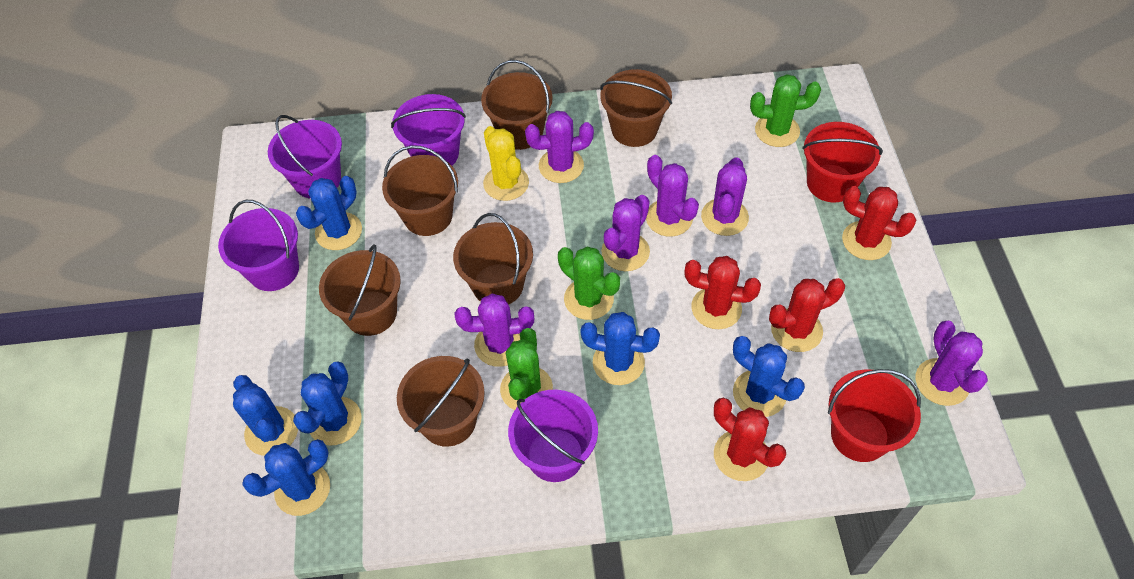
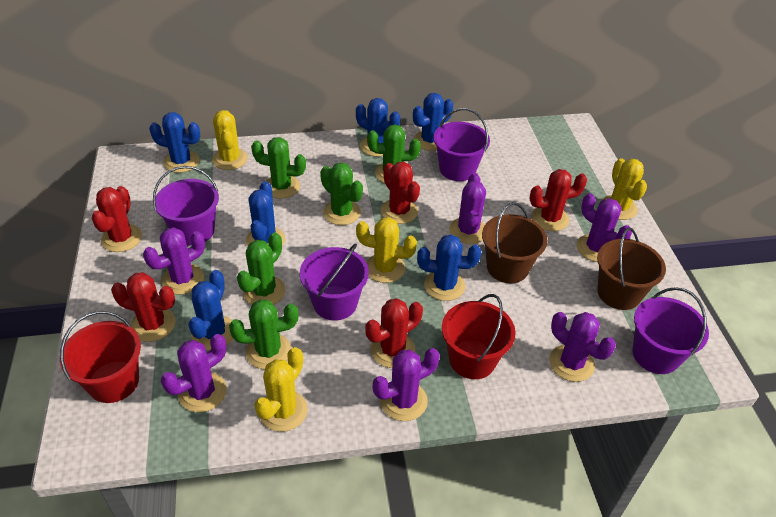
brown bucket: [319,244,401,336] [382,145,458,236] [397,356,485,447] [453,213,533,305] [481,60,553,150] [600,69,672,147] = 6 -> [482,202,547,283] [597,228,666,310] = 2
green cactus: [500,328,553,410] [558,246,620,320] [750,74,821,147] = 3 -> [229,299,299,369] [237,232,285,305] [251,137,306,199] [320,162,363,225] [367,124,421,183] = 5
red cactus: [685,256,761,329] [714,398,786,481] [769,278,845,352] [842,186,916,260] = 4 -> [92,186,142,252] [111,272,176,342] [366,298,423,368] [381,162,420,224] [530,169,587,231] = 5
yellow cactus: [483,126,529,201] = 1 -> [212,110,248,170] [254,347,308,432] [356,217,417,283] [601,158,647,220] = 4

